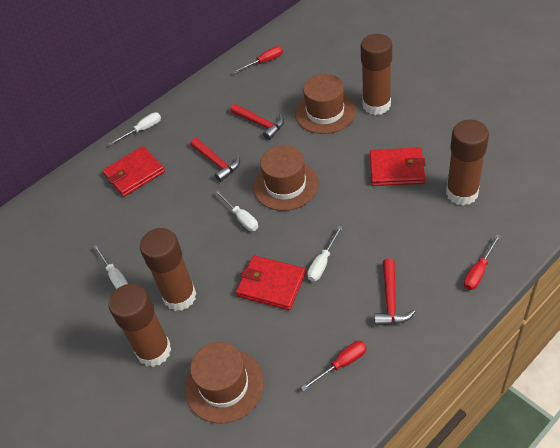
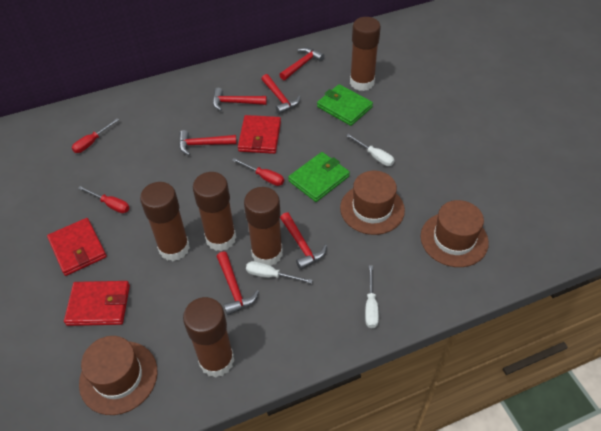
brown glue stick: [109,284,172,367] [140,228,197,311] [361,34,392,115] [446,120,489,206] = 4 -> [140,182,190,261] [183,297,234,378] [193,172,236,251] [244,187,283,266] [350,17,381,91] = 5
green wallet: none = 0 -> [288,152,350,202] [317,84,373,126] = 2
red hammer: [190,138,240,182] [230,104,284,140] [374,259,415,326] = 3 -> [179,130,237,155] [213,88,267,111] [217,251,259,315] [262,74,301,114] [279,47,325,80] [280,212,327,270] = 6
white screwdriver: [93,245,128,289] [109,112,161,145] [215,190,258,231] [307,226,343,281] = 4 -> [246,261,313,284] [346,134,394,166] [365,265,379,328] = 3

